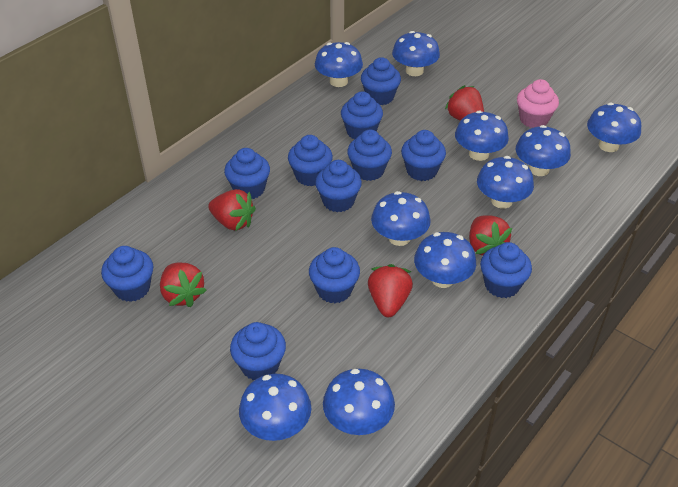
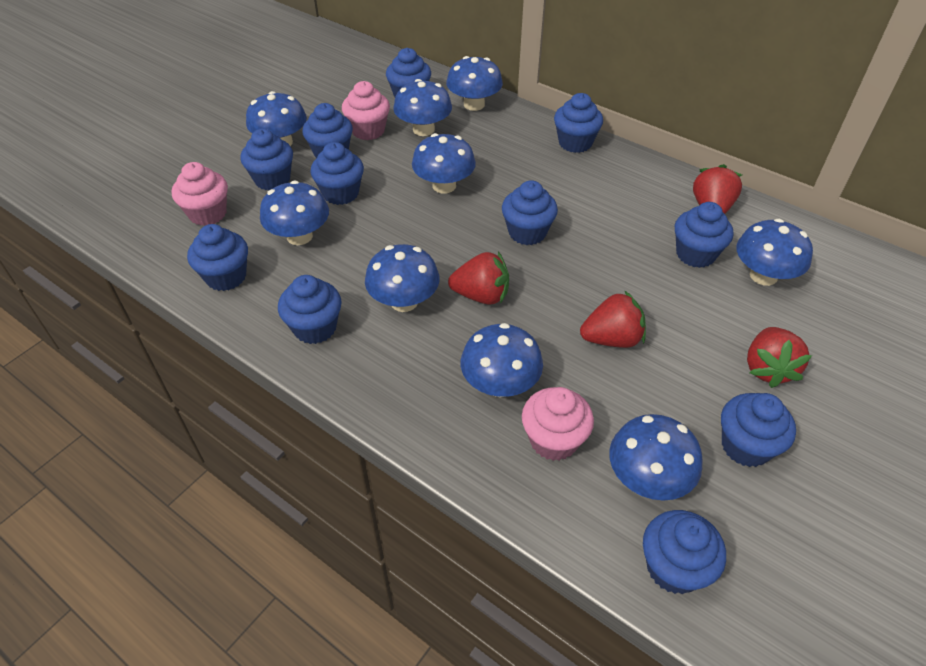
blue mushroom: [239,374,311,441] [315,42,363,87] [323,369,395,435] [371,191,431,246] [392,31,440,76] [414,232,476,288] [455,111,509,161] [477,156,534,209] [516,125,571,176] [587,103,641,152] = 10 -> [246,91,307,146] [260,180,329,245] [365,244,440,312] [393,79,452,136] [412,133,476,194] [446,56,503,111] [461,323,543,397] [609,414,703,501] [736,219,813,286] = 9
pink cupcake: [517,79,559,128] = 1 -> [172,162,228,226] [342,81,390,140] [522,387,594,461] = 3
red strawberry: [160,262,207,307] [208,189,256,231] [368,264,413,317] [445,85,484,121] [469,215,512,256] = 5 -> [448,252,509,305] [580,290,646,348] [693,164,742,214] [747,327,812,388] = 4

